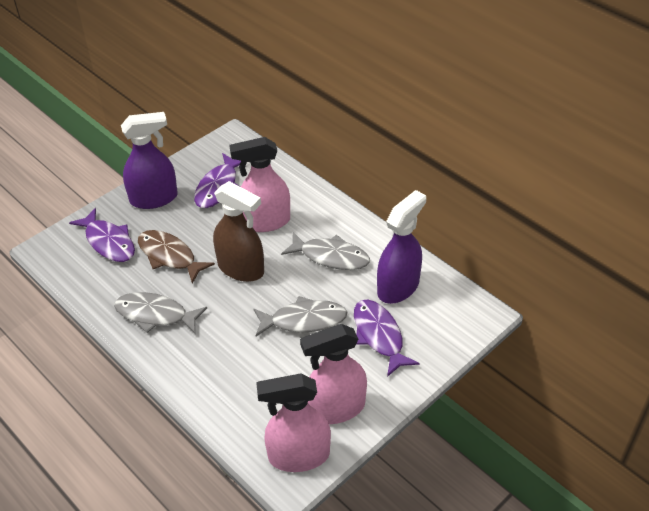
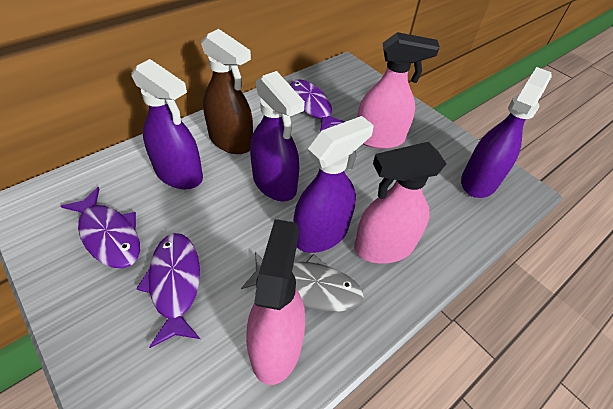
brown fish: [138,230,215,284] = 1 -> none = 0
grey fish: [114,292,207,333] [254,296,347,336] [281,232,370,270] = 3 -> [241,252,364,311] = 1
purple spray bottle: [121,112,178,209] [377,190,426,304] = 2 -> [132,59,203,189] [250,71,305,201] [294,116,374,253] [461,67,552,198] = 4

